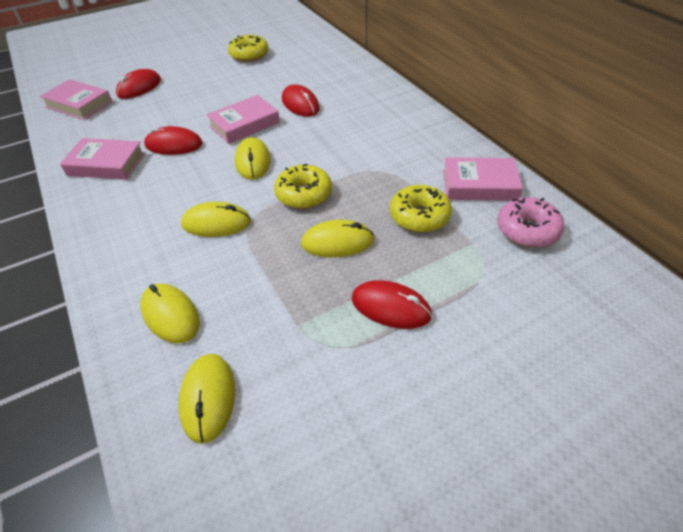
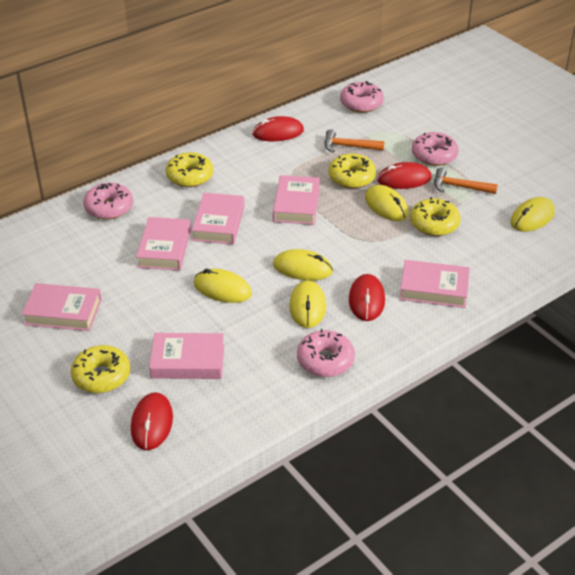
orange hammer: none = 0 -> [324,129,385,153] [434,167,498,194] = 2
pink book: [40,79,112,120] [60,138,145,180] [207,95,280,144] [443,158,523,201] = 4 -> [22,283,102,331] [136,217,191,270] [149,333,224,379] [192,193,244,245] [273,175,320,225] [399,260,470,308] = 6
pink donut: [497,197,565,247] = 1 -> [83,183,133,220] [297,329,355,377] [340,81,384,113] [412,132,459,166] = 4
yellow donut: [228,35,268,62] [274,164,332,209] [390,185,452,232] = 3 -> [71,345,130,393] [166,152,213,187] [329,154,376,189] [410,197,461,236] = 4

